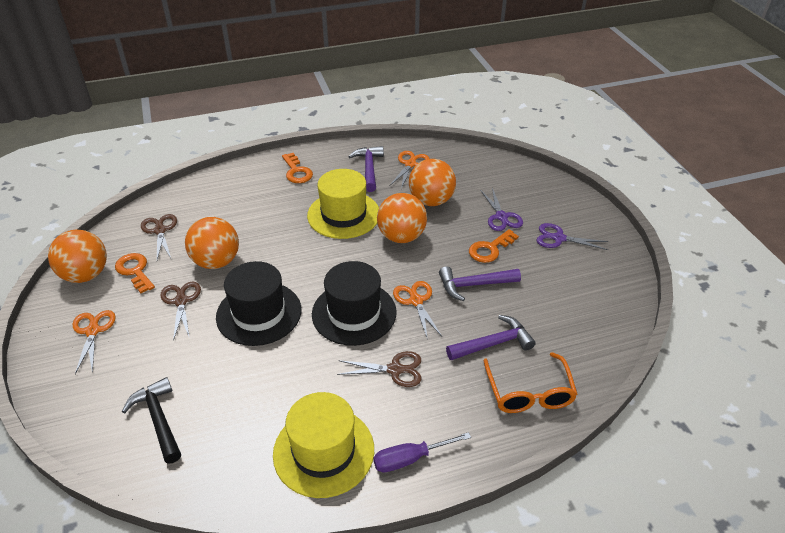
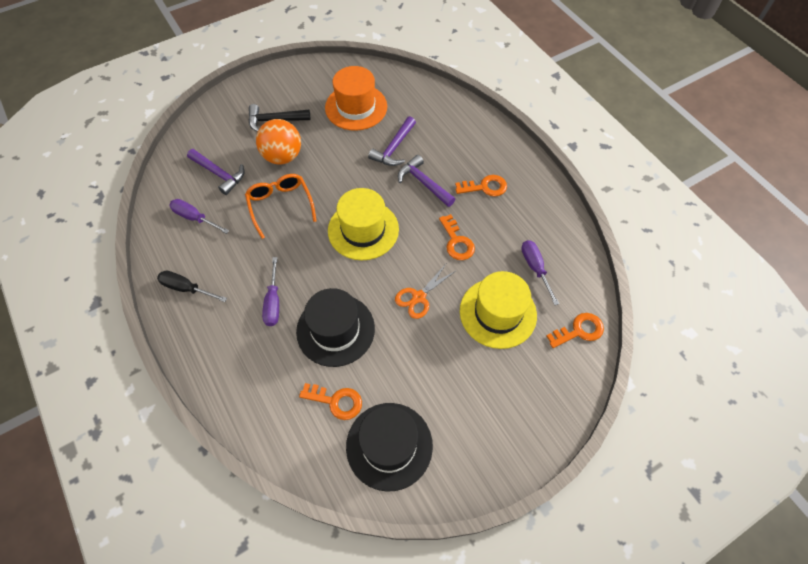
black screwdriver: none = 0 -> [157,271,227,302] = 1
brown scissors: [141,214,177,260] [160,281,201,341] [337,351,421,387] = 3 -> none = 0
orange ball: [48,229,107,283] [185,217,239,269] [377,193,427,243] [409,159,456,206] = 4 -> [256,119,301,165] = 1
orange hat: none = 0 -> [325,66,387,131] = 1
orange key: [115,253,155,293] [282,153,313,183] [469,229,519,263] = 3 -> [299,383,362,420] [439,214,475,260] [455,175,507,197] [546,313,604,348] = 4
orange scissors: [73,310,116,374] [390,151,429,189] [393,281,442,340] = 3 -> [395,264,455,319] = 1
purple scissors: [480,188,523,231] [536,223,609,250] = 2 -> none = 0
purple screwdriver: [373,432,471,472] = 1 -> [169,199,229,234] [262,257,279,326] [521,240,559,305] = 3

